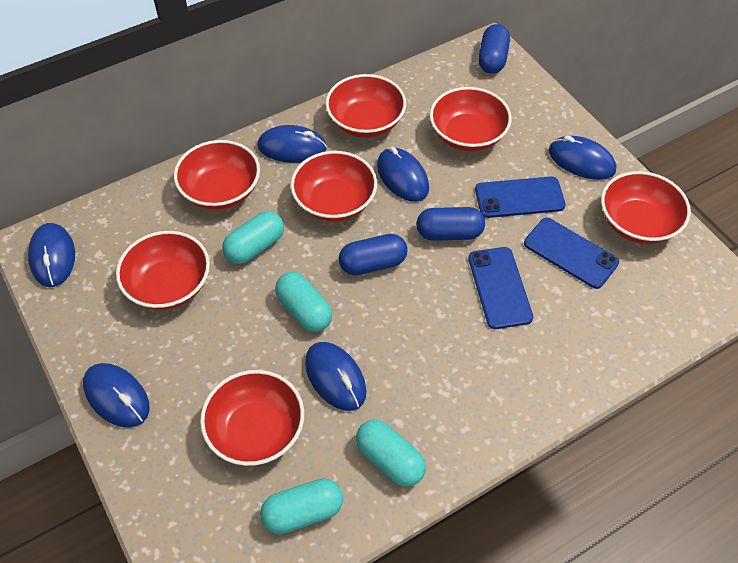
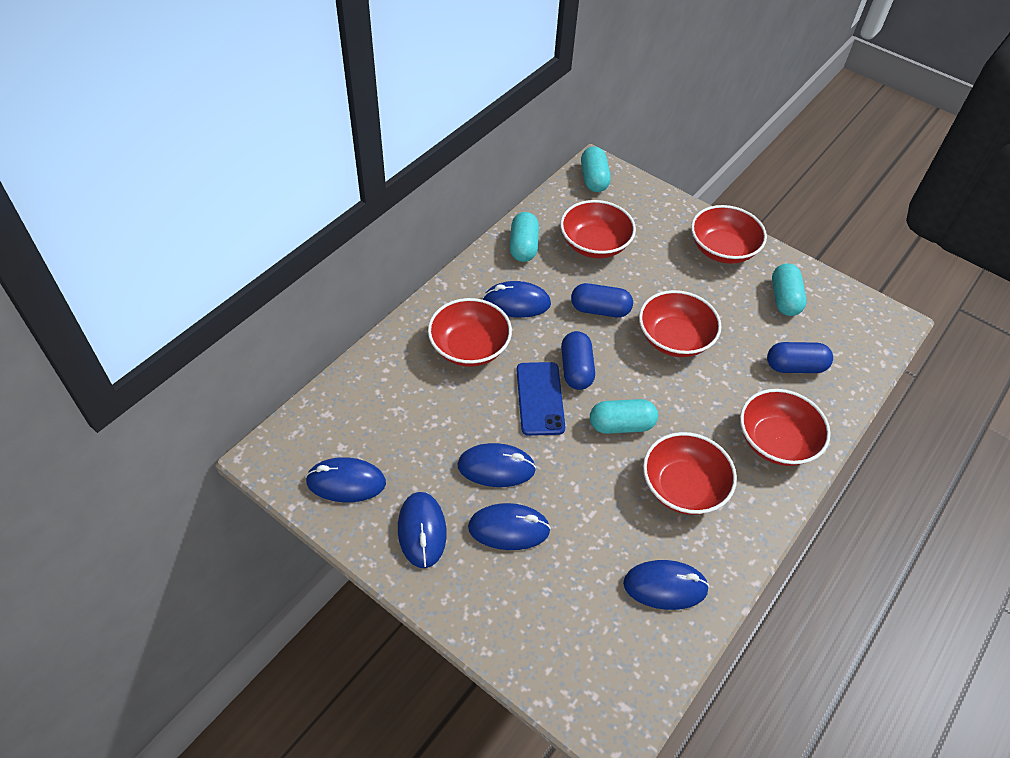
blue phone: [468,247,533,329] [475,176,566,218] [524,218,619,289] = 3 -> [517,362,565,436] = 1
red bowl: [116,231,210,310] [174,140,260,210] [200,370,304,466] [291,151,377,222] [325,74,406,138] [430,87,512,152] [601,171,691,244] = 7 -> [428,298,512,367] [560,200,636,259] [639,290,722,357] [643,432,737,515] [691,205,767,264] [740,389,831,466] = 6

